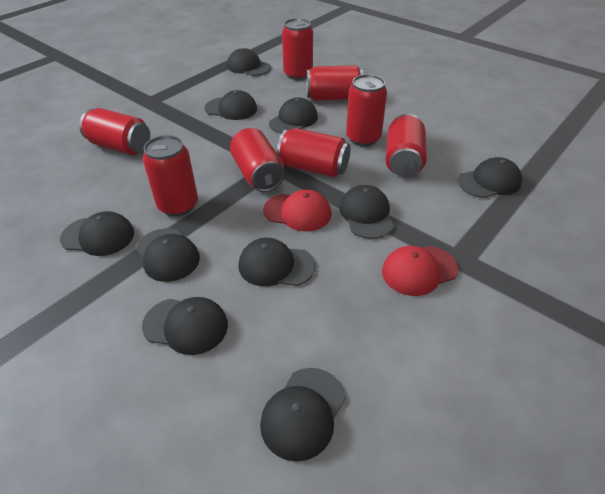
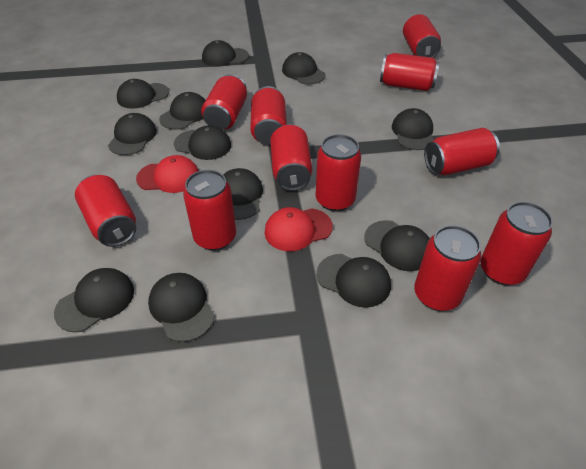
black cap: [60,211,134,256] [136,228,200,282] [142,297,228,355] [205,90,257,120] [227,48,271,76] [238,238,315,286] [260,368,345,462] [269,97,318,134] [339,185,394,239] [458,157,522,198] = 10 -> [54,268,134,333] [108,113,157,155] [117,79,169,109] [148,273,215,342] [159,92,206,130] [174,125,231,160] [202,40,249,66] [224,168,263,220] [282,52,325,85] [317,254,391,308] [364,220,430,271] [392,108,433,150] = 12
red can: [79,108,150,155] [143,135,198,216] [230,128,285,192] [277,128,351,177] [282,18,313,80] [307,65,363,100] [346,74,387,146] [386,114,427,177] = 8 -> [75,175,136,247] [183,170,236,251] [201,74,247,130] [251,86,287,145] [270,124,313,191] [316,134,361,212] [380,53,439,91] [403,14,441,58] [414,225,481,311] [424,128,500,175] [480,202,553,285] = 11

